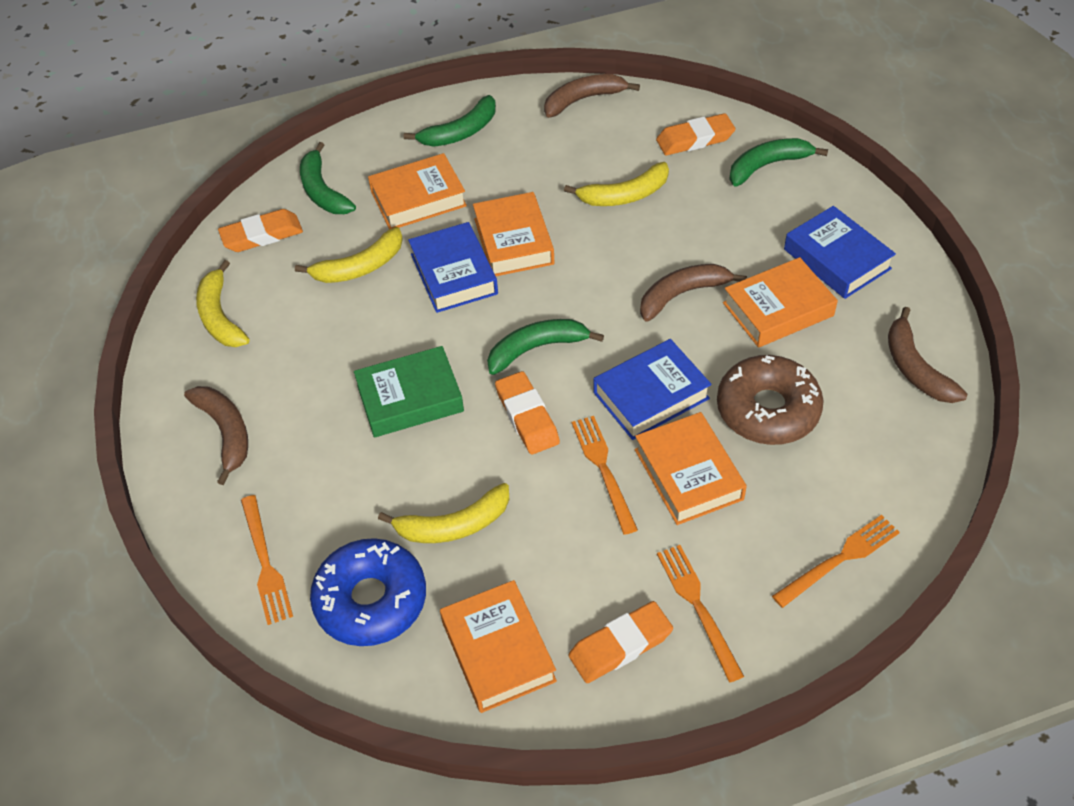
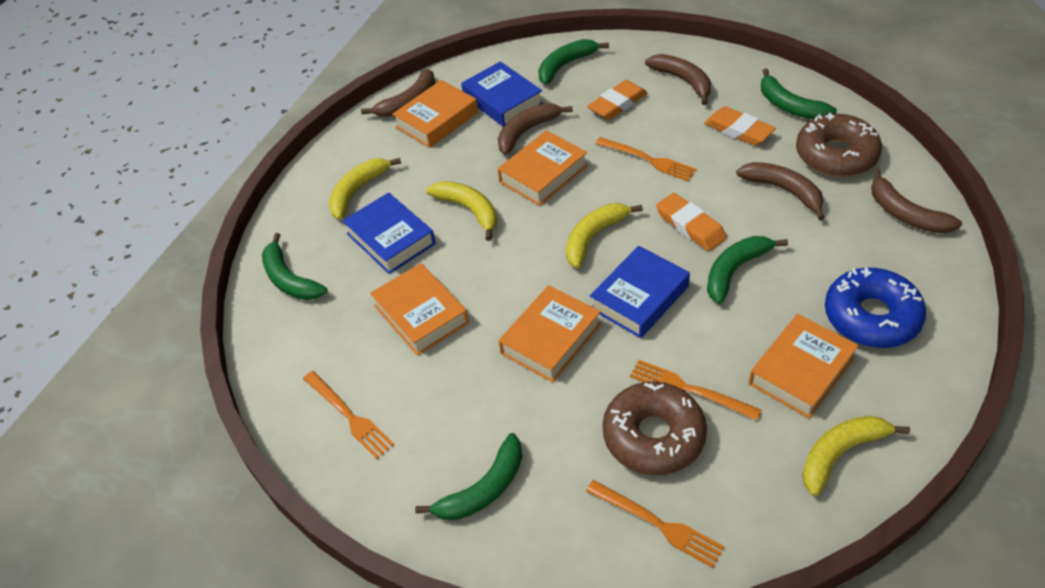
brown banana: [184,386,248,485] [544,74,640,118] [640,264,747,322] [888,307,967,403] = 4 -> [361,69,435,117] [498,103,573,155] [645,54,711,105] [736,162,825,220] [871,168,962,233] = 5
brown donut: [717,355,824,445] = 1 -> [603,381,707,475] [796,113,882,177] = 2
green banana: [300,142,356,214] [404,95,496,147] [487,319,604,375] [729,138,828,186] = 4 -> [262,233,328,300] [415,433,522,520] [538,39,609,85] [707,236,788,304] [761,68,837,119] = 5
green book: [354,346,464,437] = 1 -> none = 0
orange eraser: [218,209,303,252] [495,371,560,454] [568,601,673,683] [656,113,735,155] = 4 -> [587,80,647,120] [656,193,727,251] [704,106,776,146] = 3

